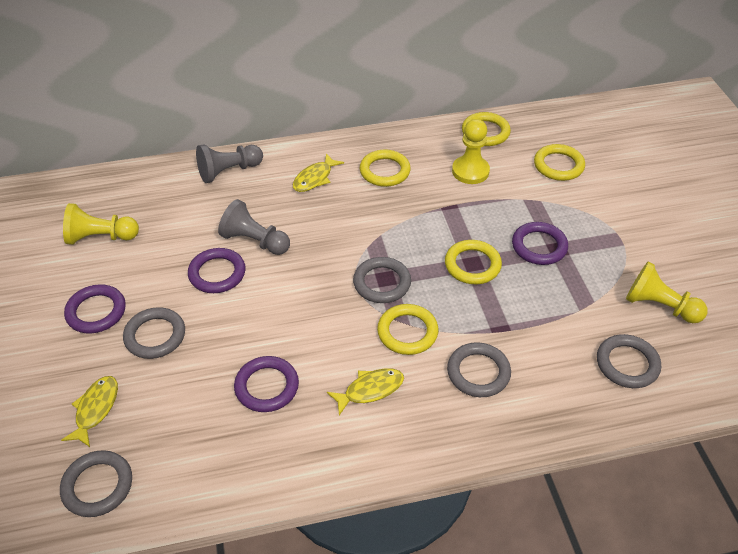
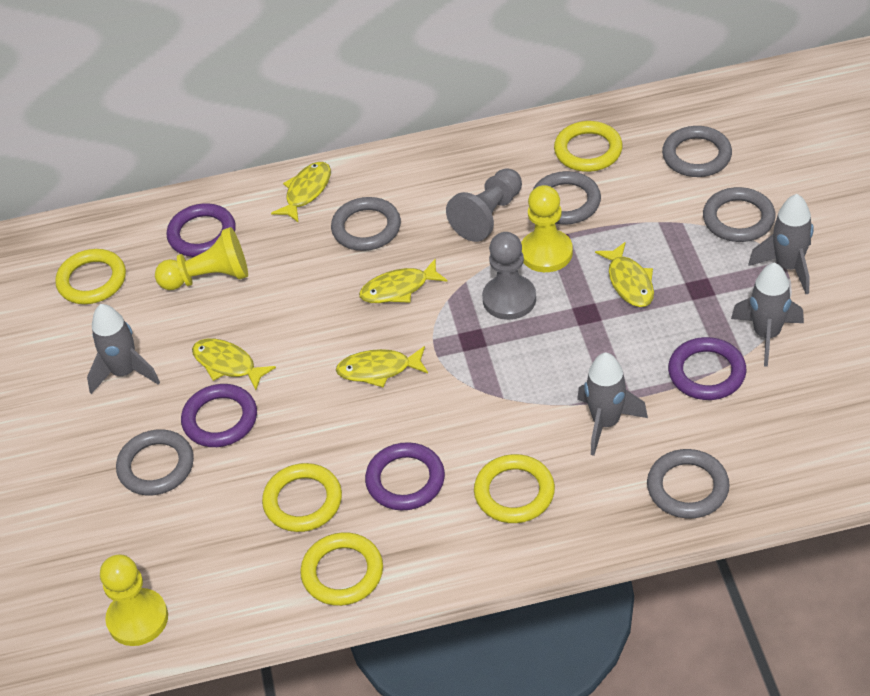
grey ring: [60,450,132,517] [123,307,185,359] [353,257,411,303] [447,342,511,397] [597,334,661,388] = 5 -> [116,429,194,495] [331,197,401,251] [532,171,601,225] [647,449,730,519] [662,126,732,177] [703,187,776,242] = 6
grey rocket: none = 0 -> [87,304,160,394] [577,352,648,456] [731,262,804,367] [748,194,814,294] = 4
yellow fish: [61,376,118,447] [293,153,344,192] [327,368,404,415] = 3 -> [192,339,276,390] [271,162,331,223] [336,346,428,387] [359,259,448,303] [595,242,654,307] = 5

